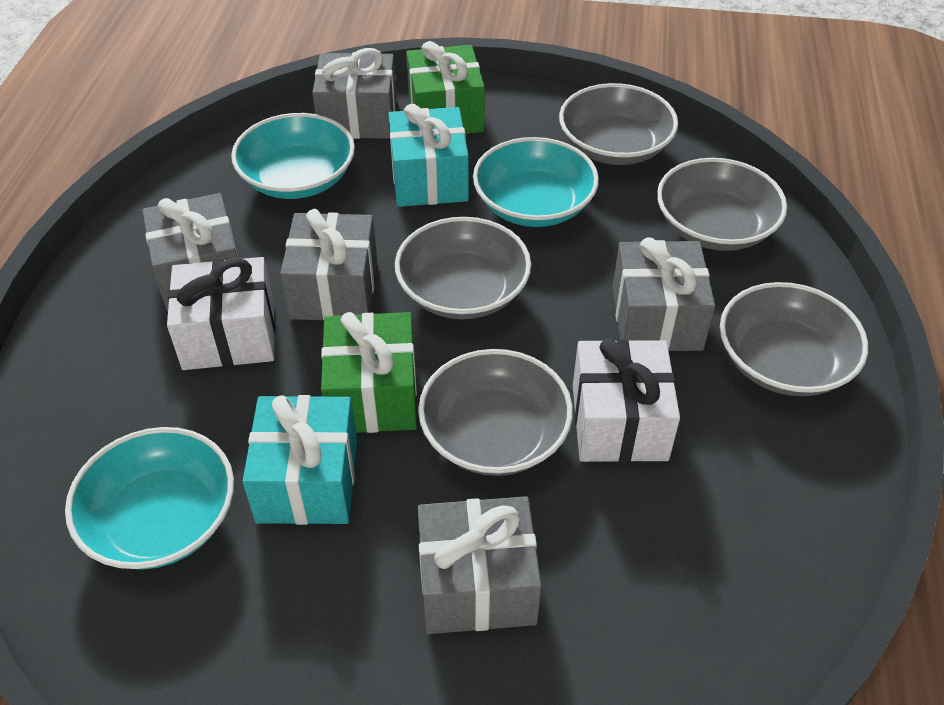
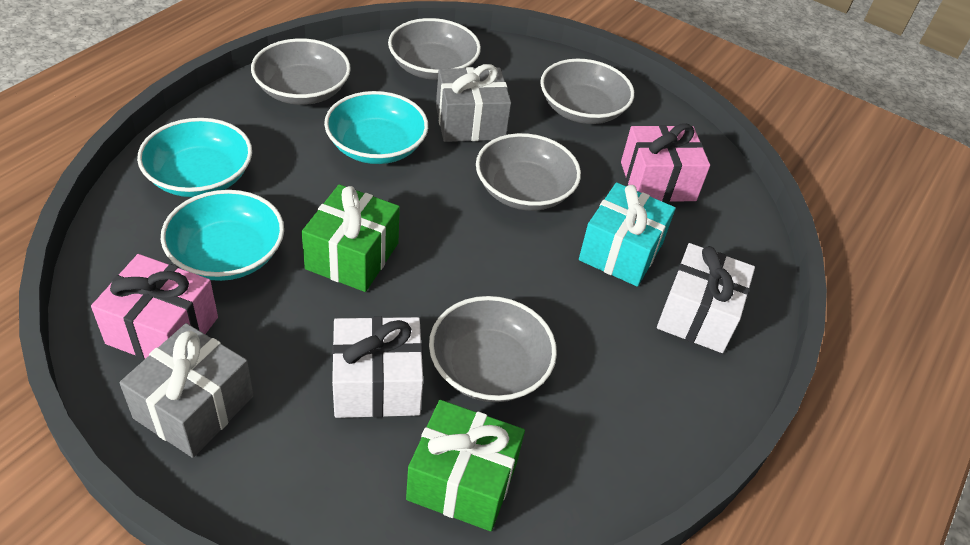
grey gift: [142,193,238,311] [280,209,377,320] [312,48,397,139] [418,496,541,634] [612,237,715,351] = 5 -> [119,323,254,458] [436,64,511,142] = 2
pink gift: none = 0 -> [91,254,218,359] [621,123,710,202] = 2
turquoise gift: [242,395,357,525] [388,104,469,207] = 2 -> [579,183,676,287] = 1

